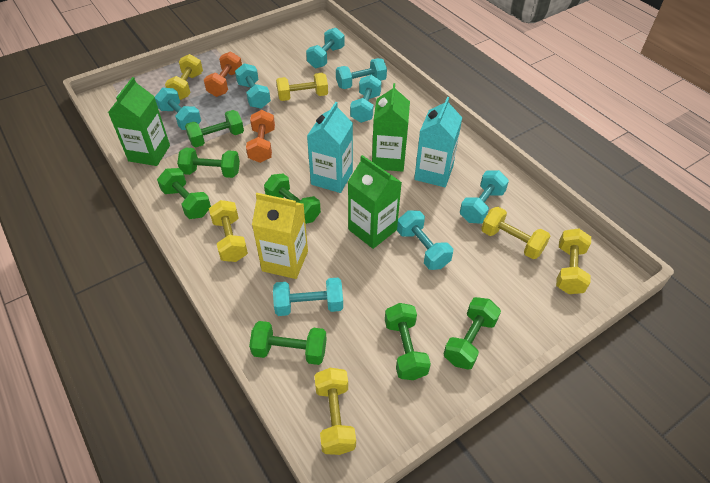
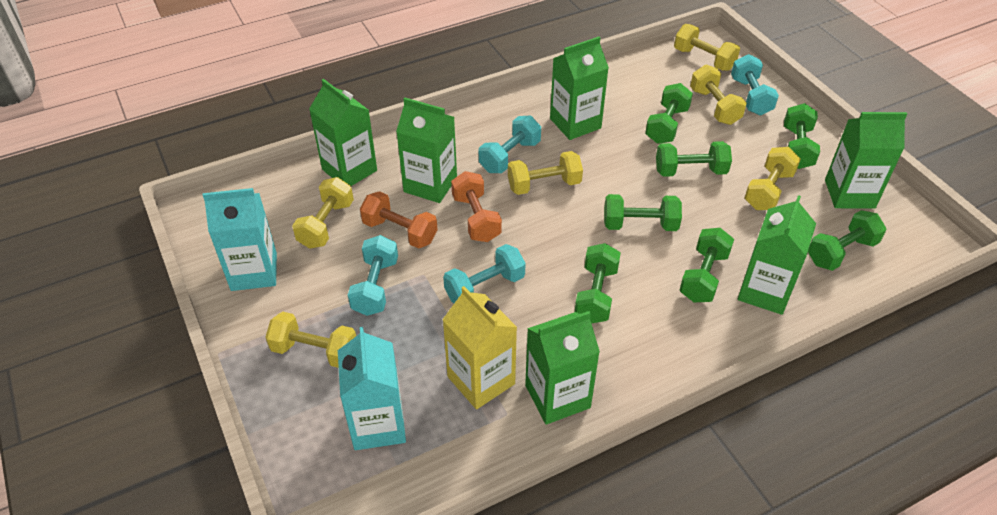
green carton: [108,77,170,166] [348,155,402,249] [372,83,410,172] = 3 -> [309,79,377,186] [396,98,457,203] [525,311,600,425] [550,37,609,140] [738,195,816,315] [825,112,907,208] = 6
turquoise dumbbell: [155,88,201,130] [235,63,271,109] [273,278,343,316] [306,28,345,68] [336,58,387,89] [350,75,382,123] [397,210,453,270] [460,170,509,223] = 8 -> [348,235,398,316] [443,244,526,303] [479,116,541,173] [731,54,779,115] = 4

